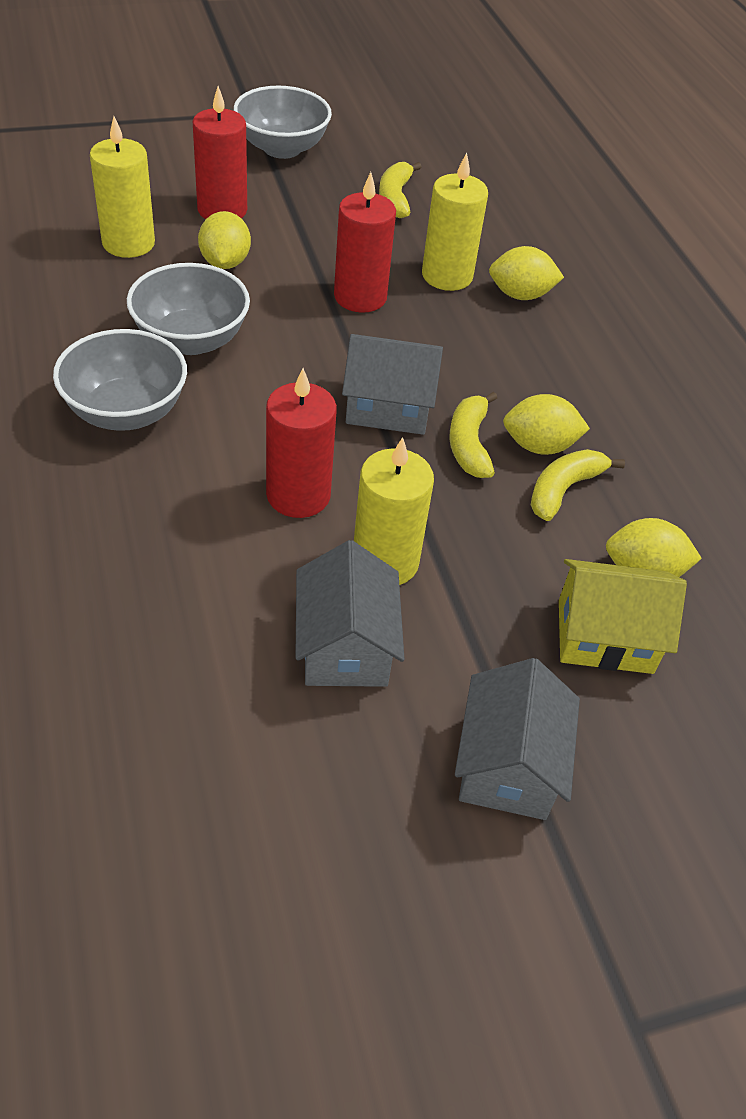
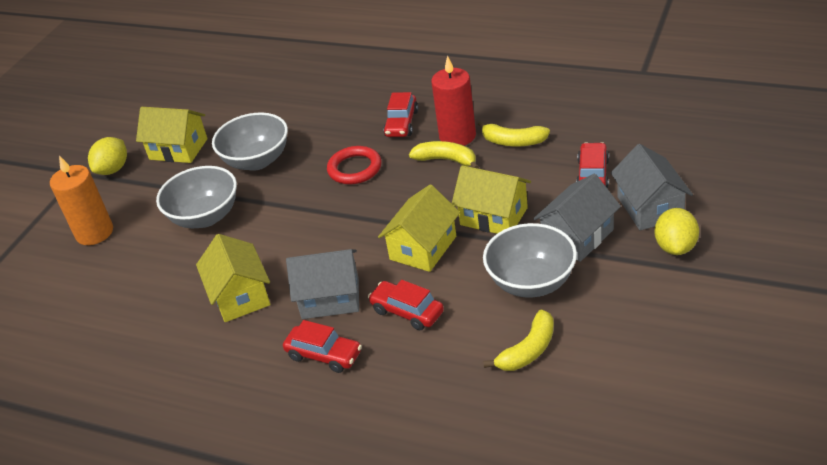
orange candle: none = 0 -> [50,155,113,245] = 1
red candle: [192,86,247,219] [266,368,337,518] [334,172,396,313] = 3 -> [431,55,476,146] = 1
red car: none = 0 -> [283,320,362,373] [368,280,444,330] [383,92,418,137] [576,142,609,189] = 4
red ring: none = 0 -> [327,146,382,184] = 1
yellow candle: [90,116,155,258] [354,437,434,585] [422,153,488,291] = 3 -> none = 0
yellow house: [559,559,687,674] = 1 -> [136,107,208,163] [196,234,270,322] [378,184,460,272] [452,165,531,234] = 4
yellow lemon: [198,211,251,269] [489,246,564,300] [503,394,590,455] [606,518,702,577] = 4 -> [88,137,127,175] [655,208,699,255] = 2

